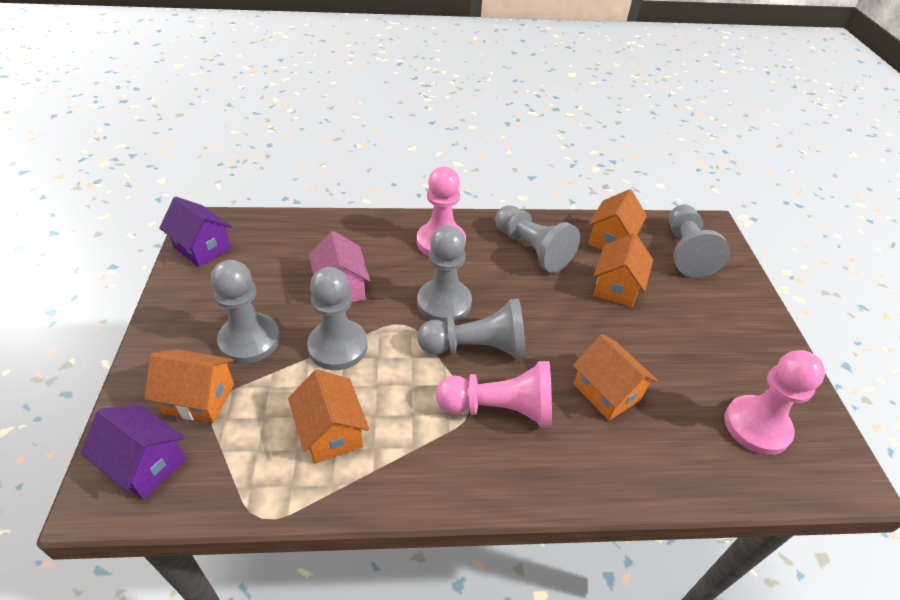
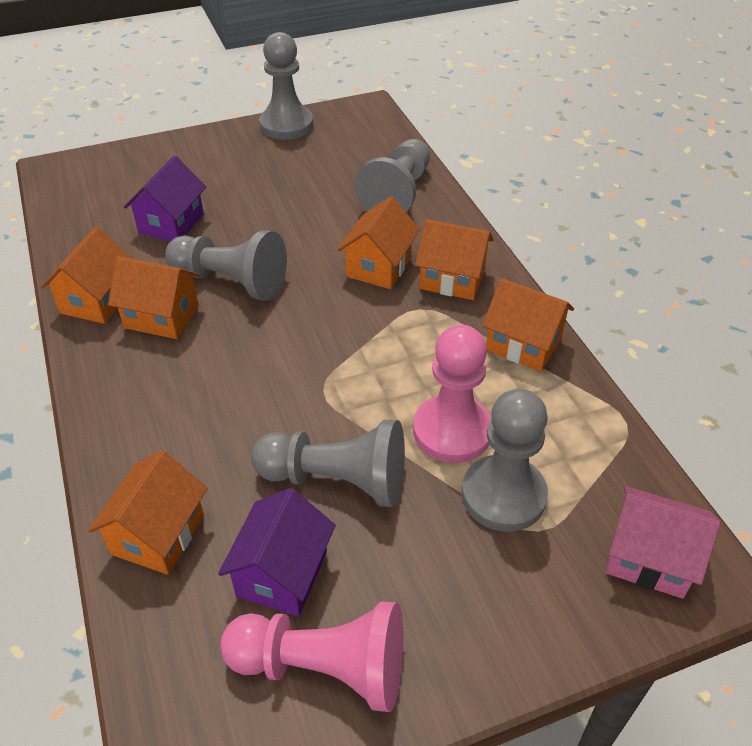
grey pawn: [211,260,280,364] [307,267,368,370] [417,225,472,324] [417,299,526,359] [495,205,580,273] [669,204,730,278] = 6 -> [165,230,287,301] [251,420,405,507] [259,32,313,140] [355,139,430,212] [462,389,548,532] = 5
orange house: [144,349,234,423] [288,369,369,464] [573,334,658,420] [588,189,647,250] [593,233,653,307] = 5 -> [41,227,133,324] [88,450,208,575] [108,256,200,339] [337,196,420,289] [415,219,493,300] [482,278,574,372] = 6
pink pawn: [417,167,466,256] [436,361,552,428] [724,350,825,455] = 3 -> [220,601,403,712] [413,325,491,463] = 2

